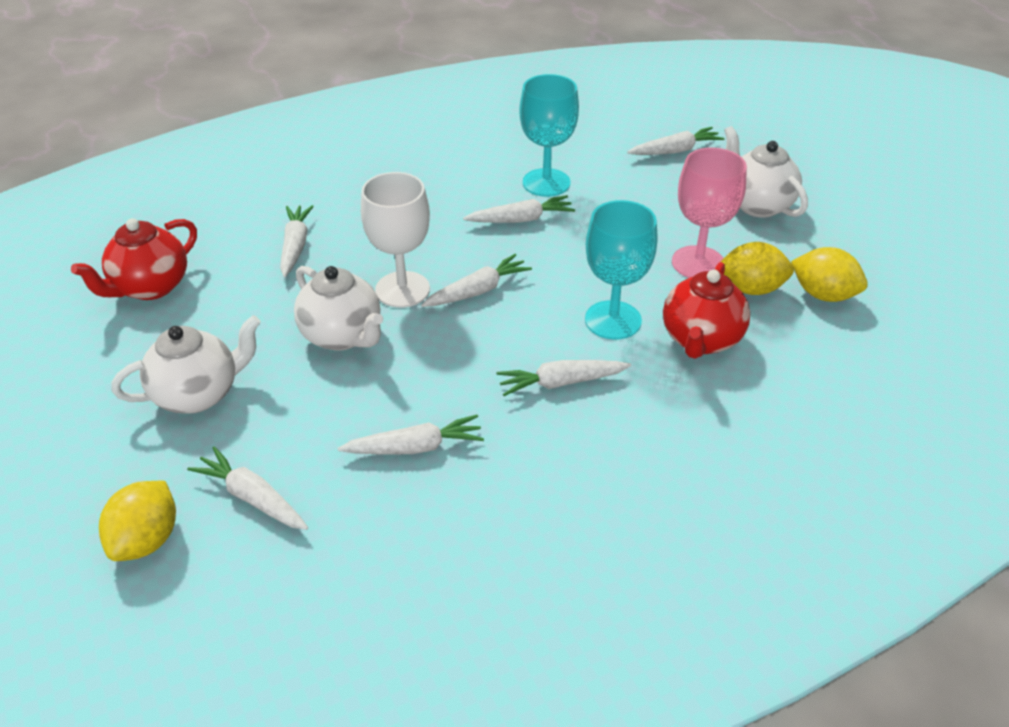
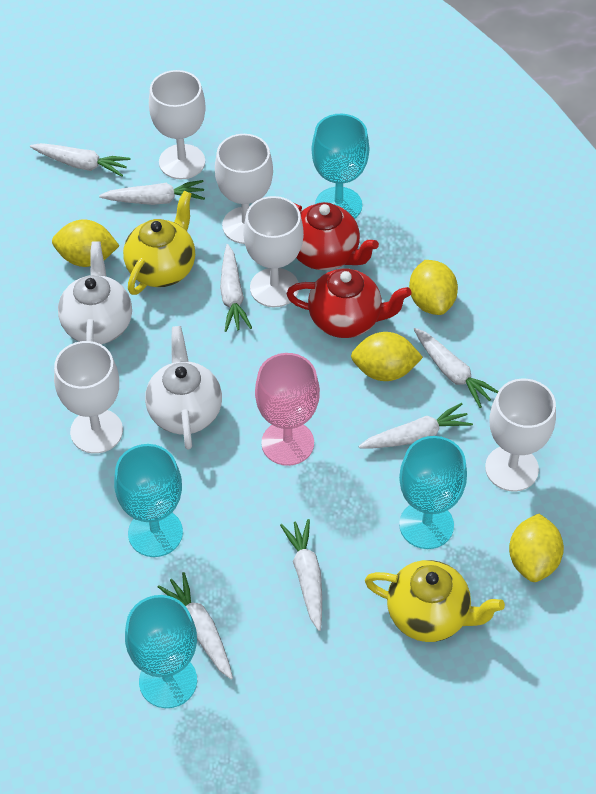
turquoise goblet: [519,74,579,197] [585,200,657,340] = 2 -> [114,444,183,557] [125,595,197,708] [312,114,369,219] [399,436,467,549] = 4
white goblet: [361,172,430,308] = 1 -> [54,341,123,454] [149,70,206,180] [215,134,273,244] [243,196,304,307] [485,379,556,491] = 5
white teapot: [112,315,261,414] [294,266,383,351] [724,126,808,218] = 3 -> [58,241,132,344] [145,326,222,449] = 2
yellow lemon: [99,481,176,561] [716,242,794,295] [791,247,868,302] = 3 -> [52,219,119,267] [351,332,423,381] [409,260,458,315] [509,514,564,582] = 4
yellow teapot: none = 0 -> [123,191,195,295] [365,560,505,642] = 2

